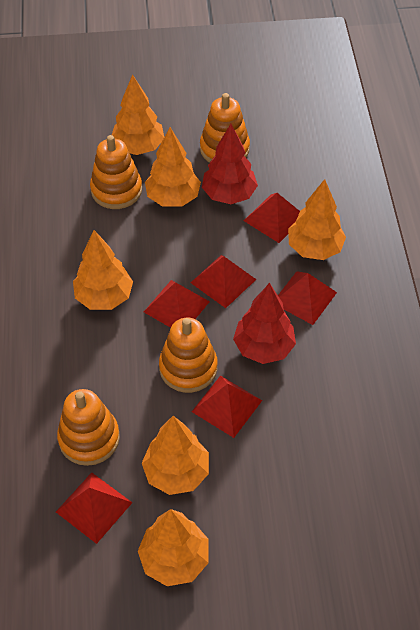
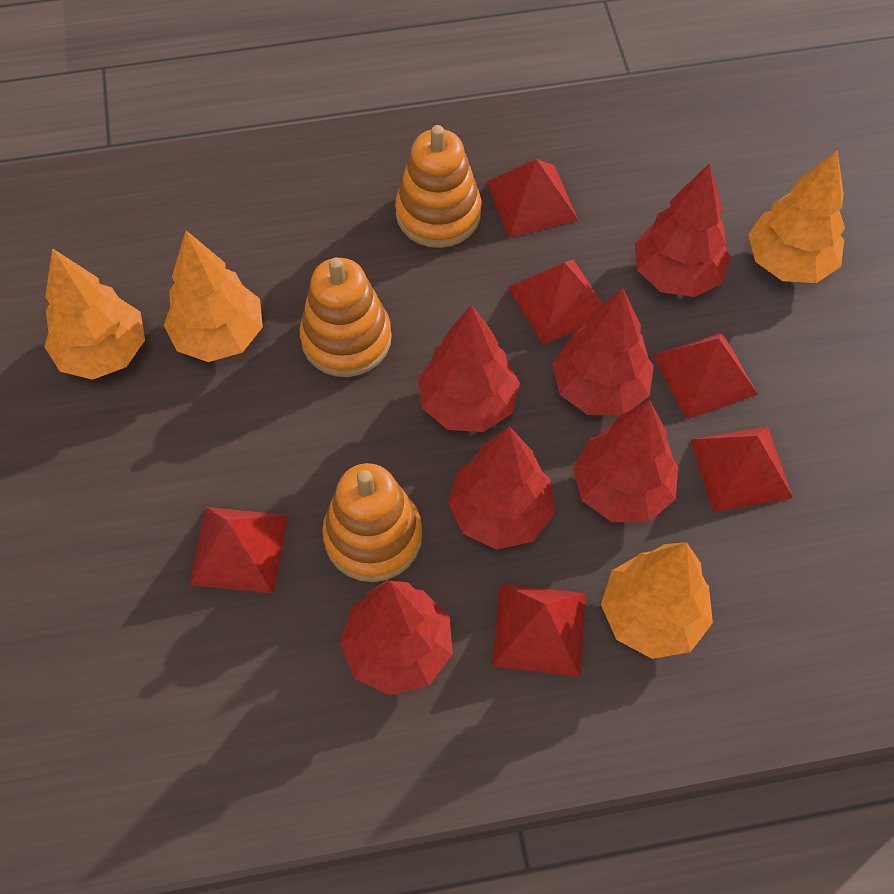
orange stacking toy: [57,389,120,466] [90,135,142,209] [159,318,218,393] [200,93,250,163] = 4 -> [300,257,392,377] [322,463,422,582] [395,125,481,248] = 3
orange tree: [73,230,133,310] [112,74,164,155] [138,509,209,586] [142,416,209,495] [145,127,201,207] [288,179,346,260] = 6 -> [44,248,145,380] [164,230,263,362] [601,542,713,659] [748,150,845,283] = 4
red tree: [202,124,258,204] [233,283,296,364] = 2 -> [340,580,453,696] [418,305,520,432] [448,426,555,550] [552,288,654,416] [573,400,678,522] [635,163,731,297] = 6

